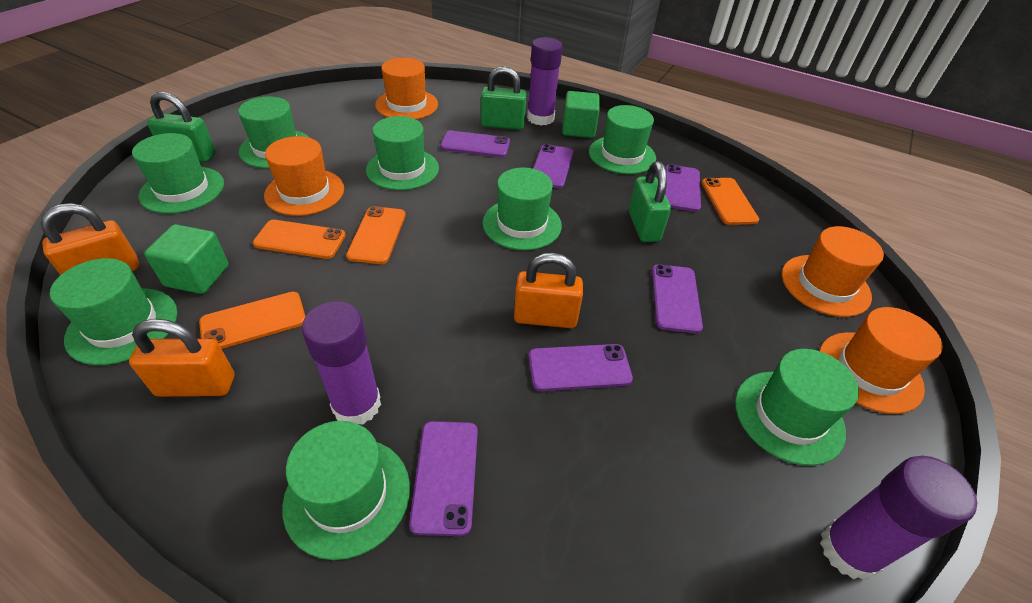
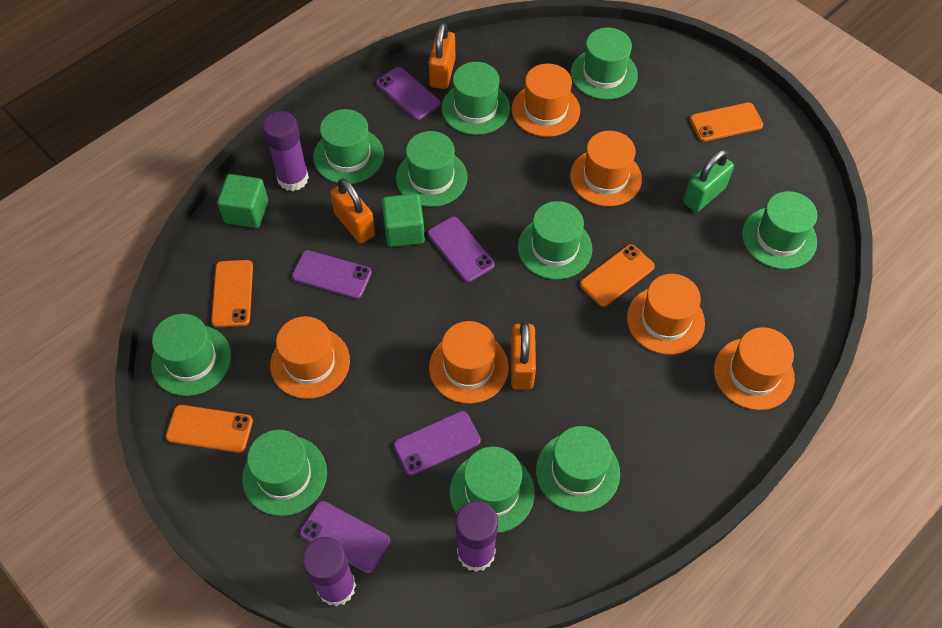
green hat: [50,258,177,365] [132,133,224,214] [238,96,310,168] [282,421,410,560] [366,116,439,190] [482,167,562,250] [589,105,656,174] [735,349,859,466] = 8 -> [151,314,231,396] [242,430,327,516] [313,109,384,184] [396,131,468,207] [442,62,510,135] [450,447,535,533] [518,201,592,279] [536,426,620,512] [571,28,638,100] [742,191,817,269] = 10
green padlock: [147,92,216,162] [481,66,526,130] [629,161,671,242] = 3 -> [683,149,734,212] = 1
orange hat: [264,136,344,216] [375,58,438,120] [782,226,884,317] [819,307,943,414] = 4 -> [270,316,350,399] [429,321,509,404] [512,63,580,137] [570,131,642,207] [627,274,705,355] [714,327,795,410] = 6
purple phone: [409,421,478,536] [440,131,510,157] [528,344,633,391] [533,144,573,188] [652,264,703,333] [665,164,701,212] = 6 -> [292,250,372,299] [300,501,390,573] [376,67,441,120] [394,411,481,475] [427,216,495,282] = 5

